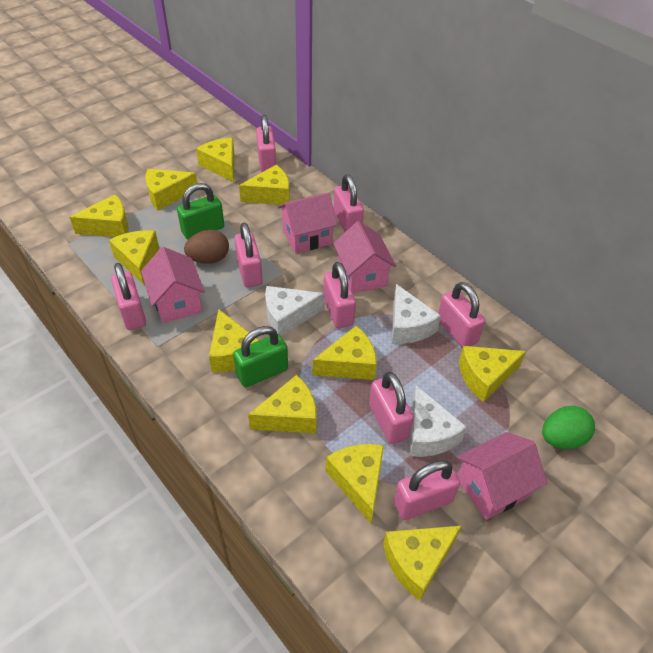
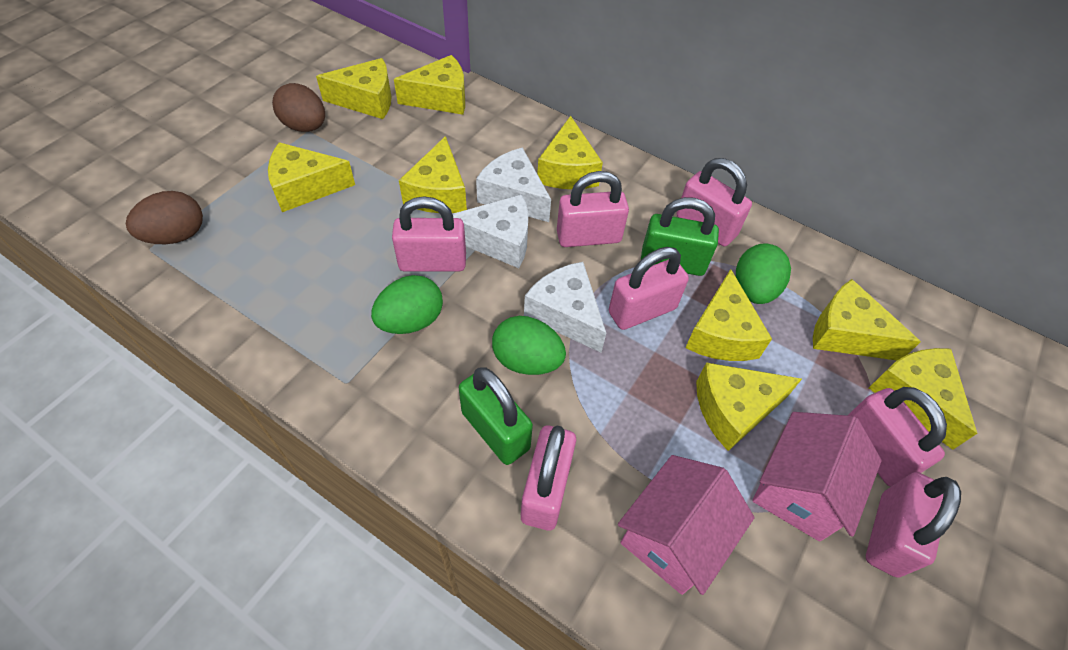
brown egg: [184,230,229,264] = 1 -> [126,191,203,244] [272,83,325,132] = 2
green egg: [542,406,595,449] = 1 -> [371,275,443,334] [492,316,566,375] [736,244,791,304] = 3
pink house: [141,247,205,323] [278,192,338,254] [333,221,396,293] [457,432,547,520] = 4 -> [618,455,754,595] [752,412,882,542] = 2
pink padlock: [111,263,146,330] [234,222,263,287] [256,115,276,172] [323,262,356,328] [334,174,364,232] [369,372,414,444] [394,460,460,520] [438,282,485,348] = 8 -> [392,196,466,271] [521,425,576,530] [557,171,629,247] [609,247,689,330] [677,158,752,246] [847,387,947,487] [866,472,961,578] = 7
yellow cheese: [69,194,129,237] [109,230,159,285] [146,169,197,210] [196,138,235,182] [209,309,259,372] [239,165,290,205] [248,375,316,433] [313,326,377,380] [326,444,384,523] [383,526,462,601] [459,346,526,402] = 11 -> [268,142,355,212] [316,58,392,119] [394,55,465,115] [399,136,467,213] [537,116,603,189] [685,269,772,361] [696,363,802,451] [813,279,921,360] [869,348,977,450] = 9

